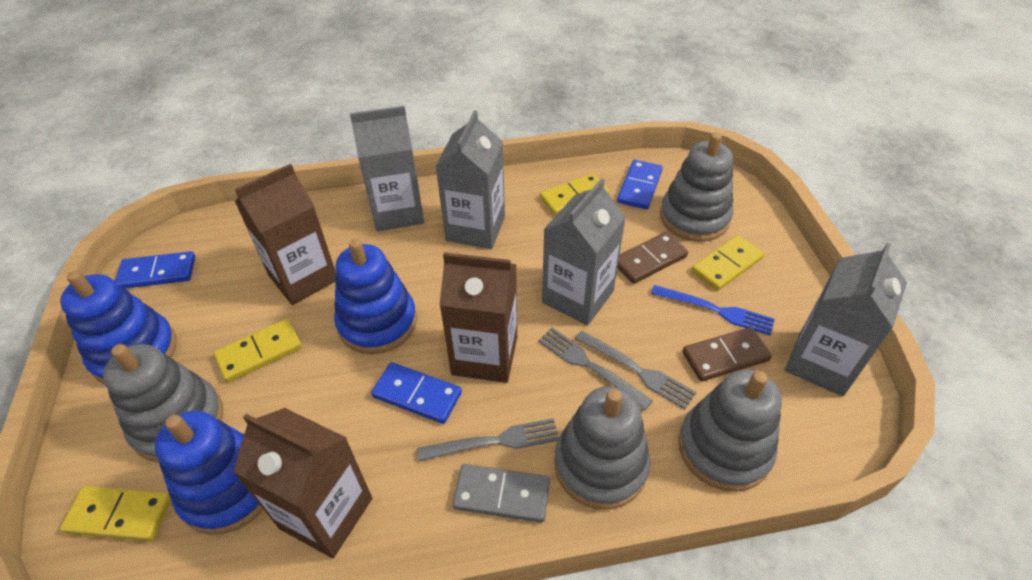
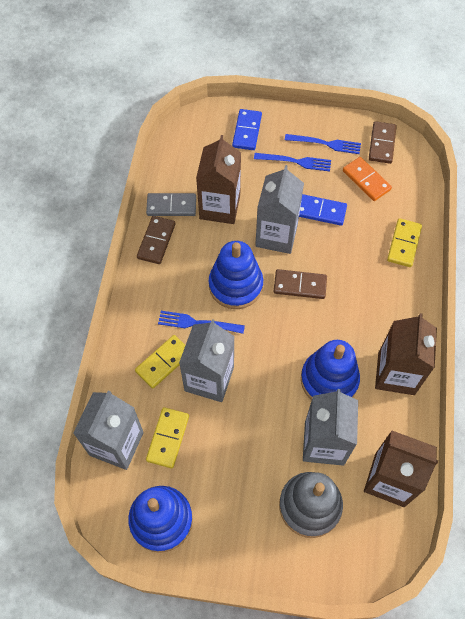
blue domino: [115,251,195,289] [371,362,462,424] [617,160,663,209] = 3 -> [232,109,262,150] [299,194,347,226] = 2
blue fork: [651,285,775,336] = 1 -> [158,311,245,334] [254,153,331,171] [285,134,361,154] = 3
brown domino: [617,232,688,284] [683,327,772,382] = 2 -> [137,216,175,264] [273,269,327,299] [369,121,397,164] = 3
grey fork: [417,418,559,462] [538,328,653,410] [575,331,696,409] = 3 -> none = 0
grey stacking toy: [103,344,223,463] [554,386,651,510] [660,132,733,242] [678,369,782,492] = 4 -> [279,472,343,538] = 1
orange domino: none = 0 -> [343,157,392,201] = 1
yellow domino: [60,486,171,541] [214,319,302,382] [540,173,610,216] [691,235,764,291] = 4 -> [135,335,185,388] [146,407,189,468] [387,218,422,267] = 3

